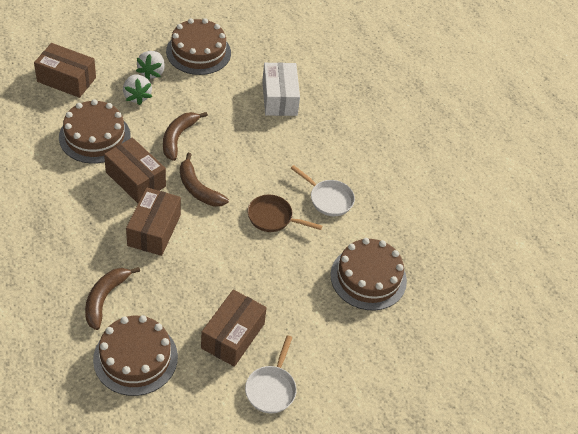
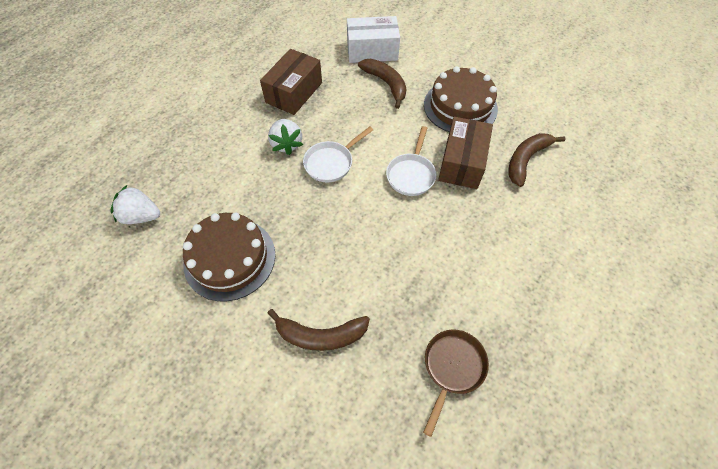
brown box: [34,43,96,98] [104,138,166,203] [126,187,181,256] [201,290,267,367] = 4 -> [260,49,322,115] [438,117,493,189] = 2
brown cake: [59,99,131,164] [93,315,178,396] [166,18,231,75] [330,238,407,311] = 4 -> [183,213,276,301] [424,66,498,132] = 2

